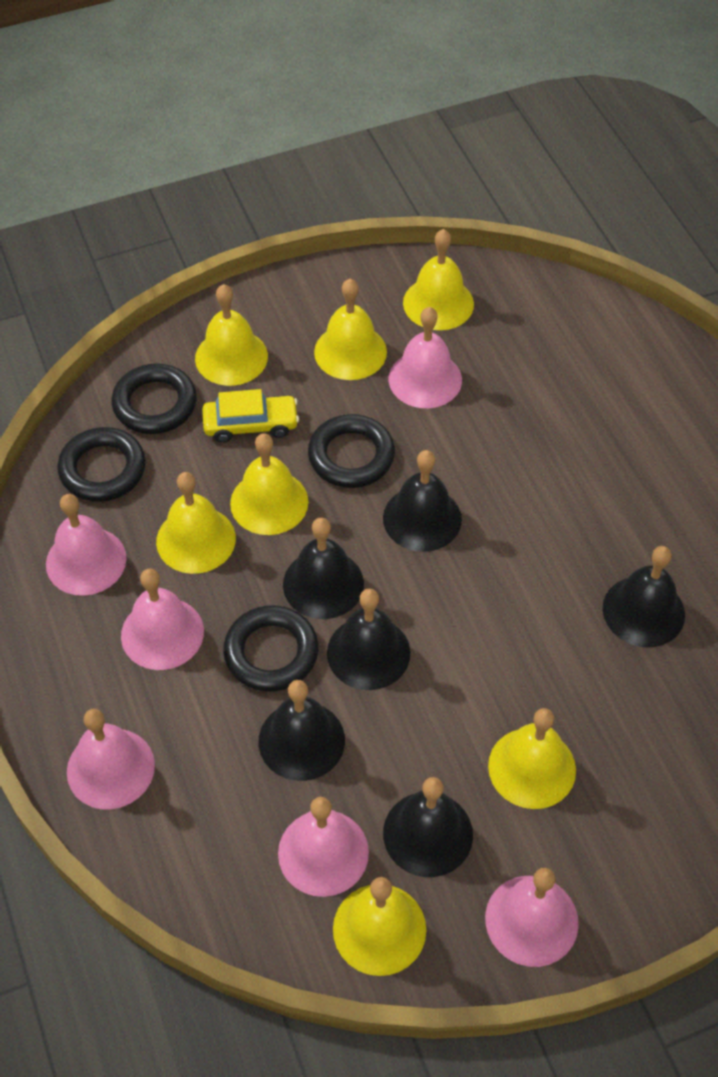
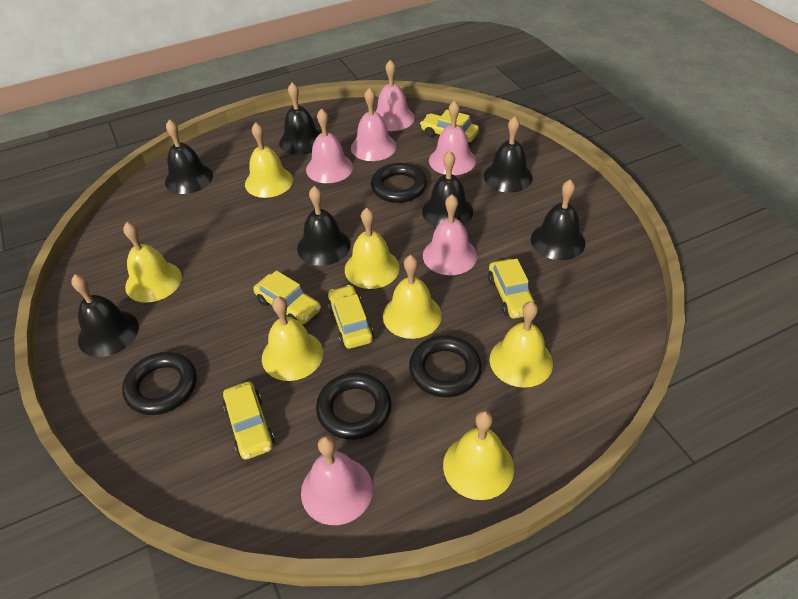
black bell: [258,680,345,781] [283,518,364,619] [327,589,410,690] [383,450,462,552] [383,777,473,877] [603,546,685,647] = 6 -> [71,274,139,357] [165,119,213,194] [279,83,321,155] [297,186,350,266] [422,150,473,227] [484,116,533,193] [531,179,586,260] = 7
yellow car: [202,389,299,443] = 1 -> [223,381,275,460] [253,270,321,324] [328,285,374,349] [420,110,479,142] [488,259,536,319] = 5

